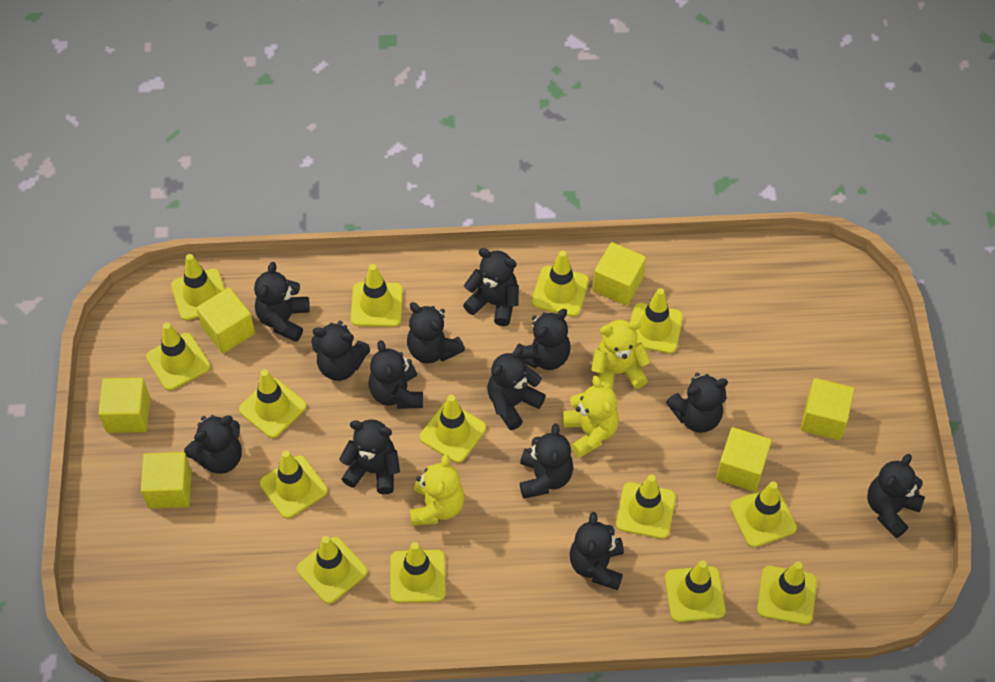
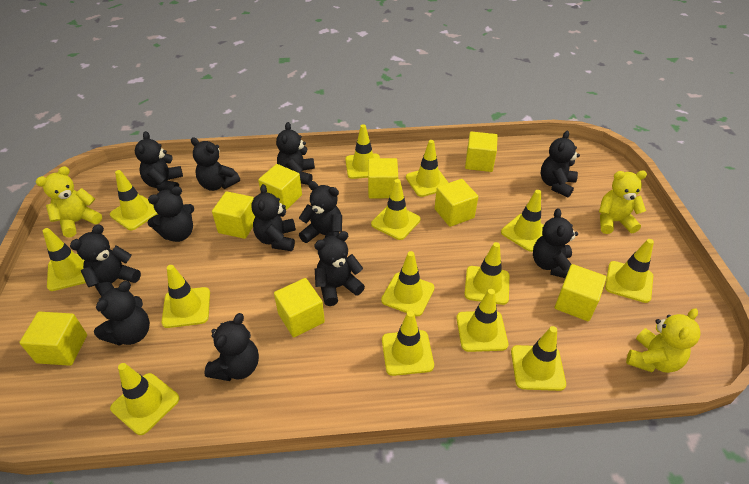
black teddy bear: [184,415,242,474] [254,262,309,342] [312,321,370,381] [339,419,400,494] [369,340,423,409] [407,302,465,364] [463,248,519,326] [487,347,546,430] [515,309,571,370] [520,423,573,499] [570,512,624,590] [666,373,728,433] [867,454,925,538] = 13 -> [70,224,141,297] [94,281,150,346] [135,131,183,191] [148,186,194,242] [191,137,240,191] [204,313,259,381] [251,184,296,251] [276,122,315,185] [299,181,342,243] [314,231,365,306] [533,208,578,278] [541,131,580,198] = 12
yellow cube: [98,378,150,433] [141,452,192,509] [196,288,255,353] [593,242,646,306] [716,427,772,492] [801,378,854,440] = 6 -> [19,312,87,366] [212,191,255,239] [258,164,302,210] [274,278,325,337] [368,158,398,198] [435,179,478,227] [465,131,498,172] [555,264,607,321] = 8

